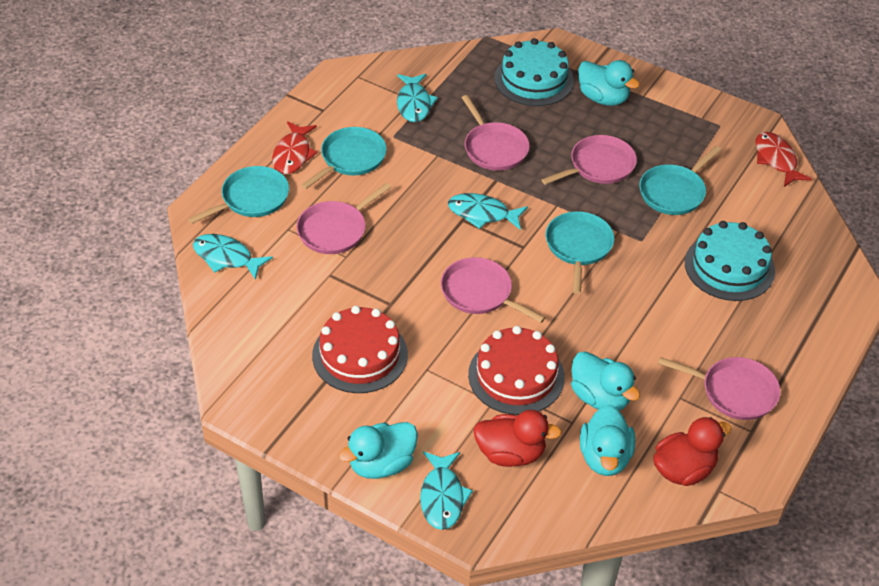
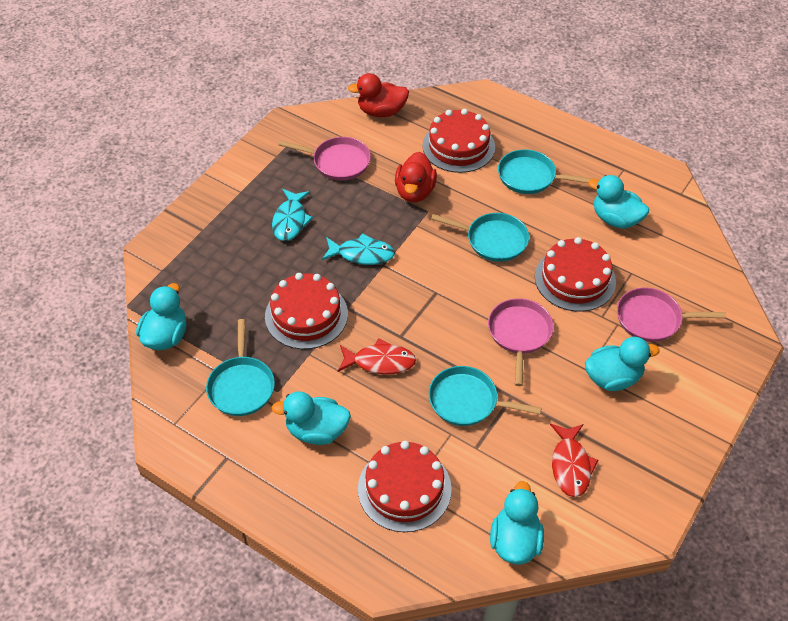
pink pan: [297,183,391,254] [441,257,546,323] [462,95,530,171] [542,135,637,185] [658,357,780,420] = 5 -> [279,137,371,181] [488,298,554,386] [617,288,726,342] = 3
red cake: [312,306,408,393] [468,326,565,415] = 2 -> [265,273,348,349] [358,441,452,532] [422,109,495,173] [535,237,616,312] = 4
turquoise cake: [494,38,574,106] [685,221,775,301] = 2 -> none = 0
turquoise duck: [338,422,418,479] [571,351,640,411] [578,60,640,106] [580,404,635,476] = 4 -> [136,283,186,350] [271,391,351,445] [490,481,544,564] [585,337,659,391] [588,175,649,229] = 5
turquoise fish: [193,234,273,280] [397,74,438,122] [420,452,473,530] [448,193,528,230] = 4 -> [272,189,313,241] [322,233,395,265] = 2

